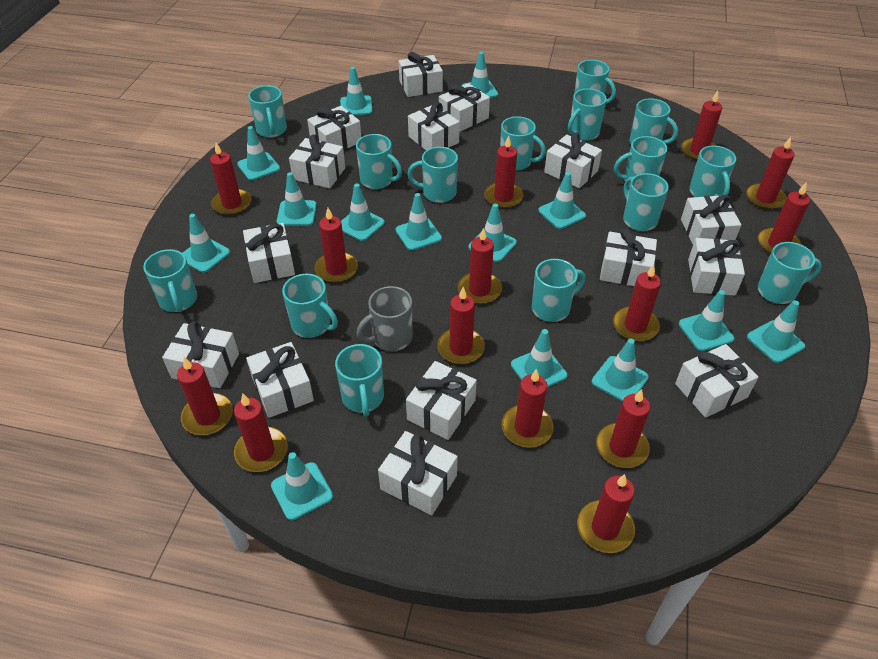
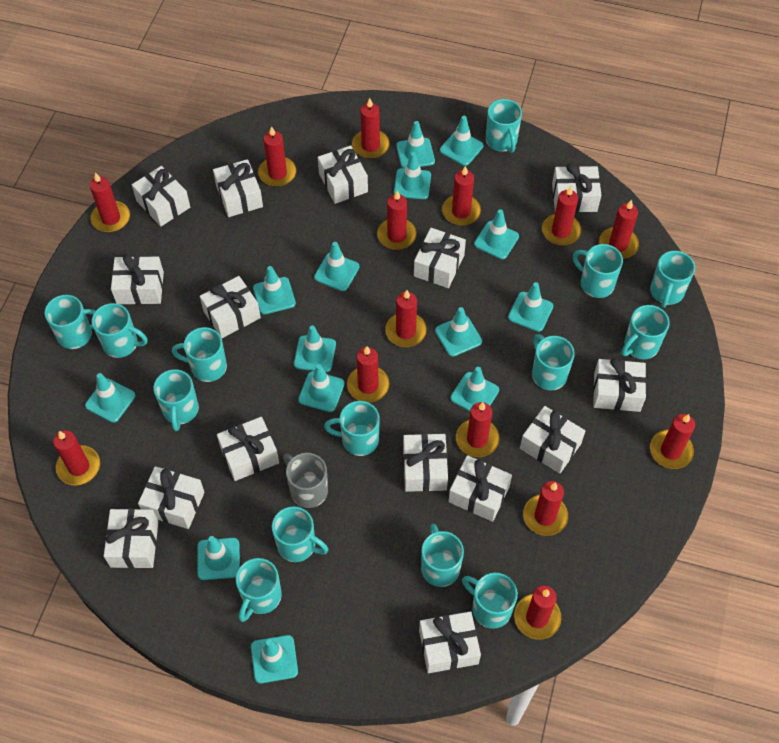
turquoise mug: [143,249,197,312] [248,85,287,138] [282,274,338,338] [335,344,384,417] [356,134,402,189] [408,147,458,203] [500,116,546,171] [532,259,585,322] [568,89,607,141] [574,60,616,104] [614,136,667,187] [623,173,669,231] [630,98,678,144] [689,146,736,197] [758,242,822,304] = 15 -> [45,295,96,349] [92,303,148,358] [153,369,199,431] [172,327,227,382] [236,558,282,622] [272,506,328,562] [324,401,380,456] [421,523,464,587] [462,573,518,629] [486,99,522,153] [532,334,575,390] [573,244,623,298] [621,305,670,359] [650,251,695,308] = 14

